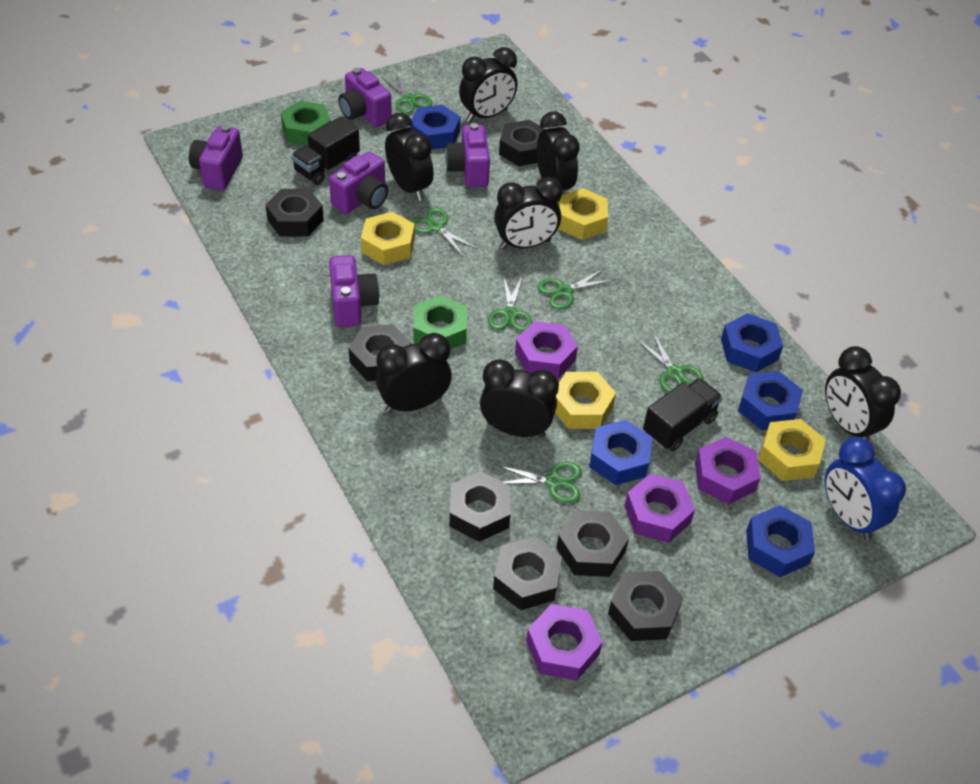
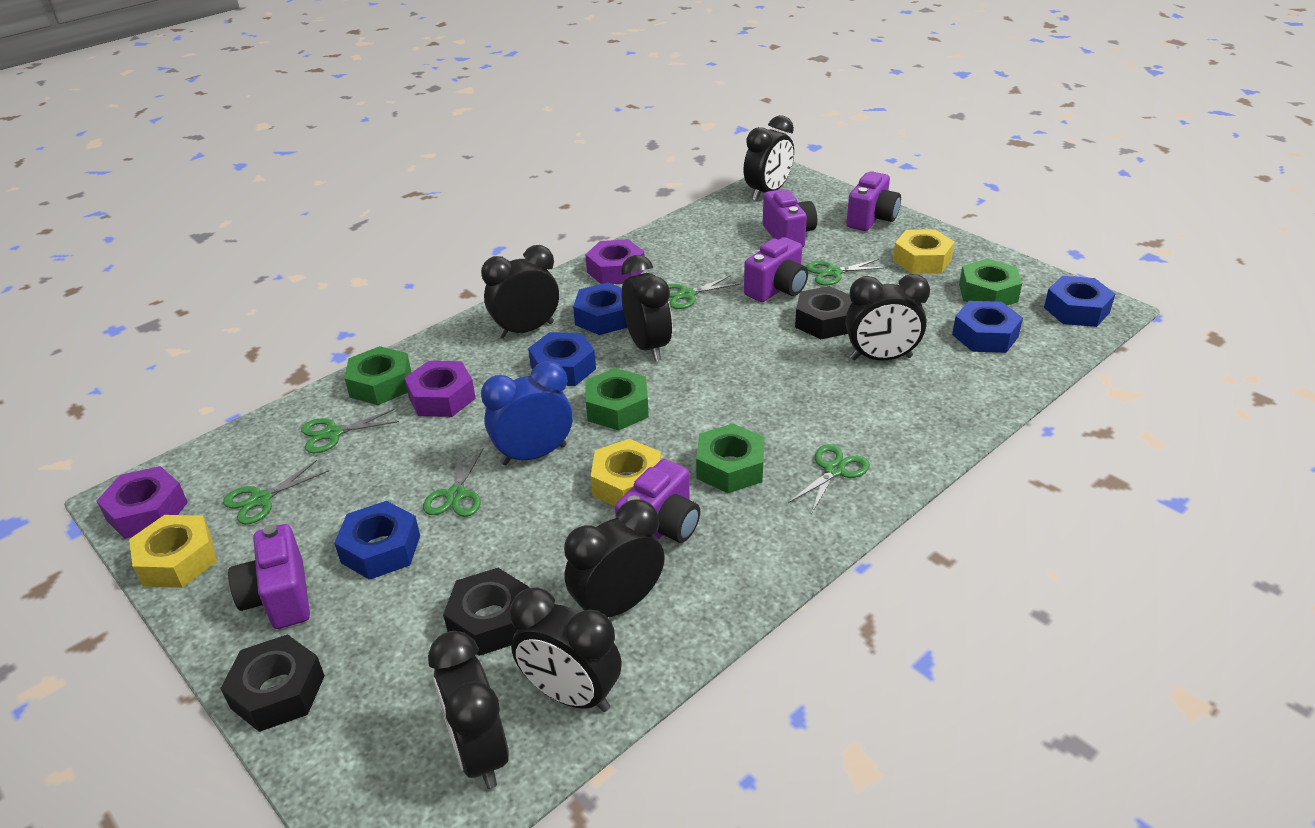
black nut: [265,189,324,237] [349,324,411,382] [449,471,511,542] [493,536,562,610] [499,120,545,166] [556,510,629,577] [608,571,683,641] = 7 -> [220,634,325,732] [443,568,530,656] [795,286,852,339] = 3
black truck: [291,117,360,185] [643,378,723,452] = 2 -> none = 0
green nut: [281,101,331,146] [413,295,467,350] = 2 -> [344,346,411,405] [585,368,649,430] [696,424,765,493] [959,259,1022,306] = 4
purple nut: [515,321,578,379] [526,604,603,681] [625,474,695,543] [695,437,761,504] = 4 -> [97,466,188,539] [404,361,476,417] [585,239,645,284] = 3
yellow nut: [361,212,415,265] [555,372,616,429] [558,188,608,240] [758,419,826,481] = 4 -> [129,515,217,588] [591,439,661,506] [893,229,955,274] = 3

